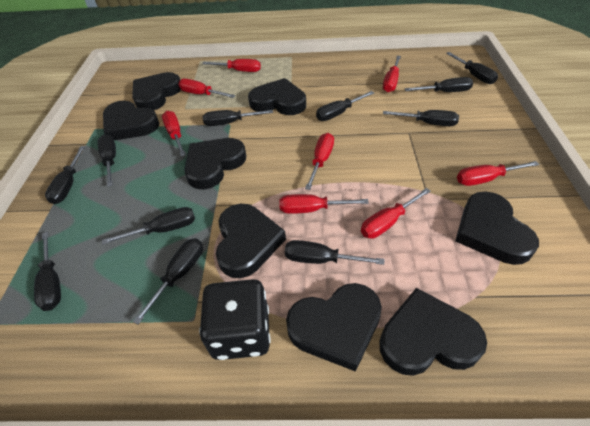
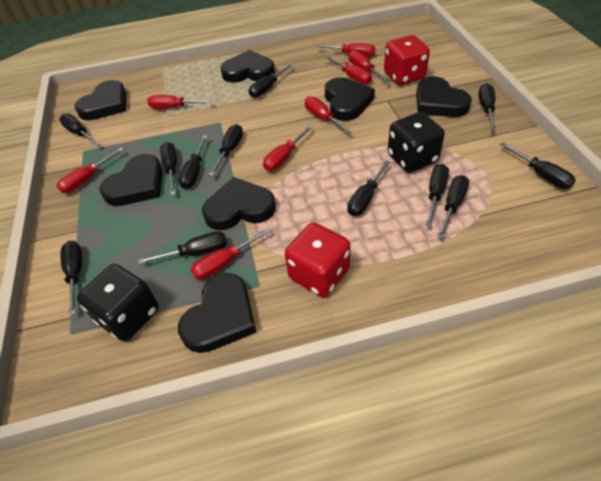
black dice: [199,279,270,360] = 1 -> [77,264,159,341] [388,112,445,173] = 2
black heart: [103,101,159,140] [132,72,181,110] [184,138,247,190] [216,204,286,278] [248,78,306,115] [286,283,382,372] [379,288,487,376] [455,192,539,265] = 8 -> [74,80,127,121] [99,154,163,206] [178,273,257,353] [202,177,276,230] [221,50,275,83] [325,77,375,121] [416,76,472,117] = 7
black screwdriver: [34,232,61,311] [45,146,85,204] [98,134,116,187] [102,207,195,244] [133,238,203,325] [202,110,273,126] [285,240,385,265] [316,91,374,121] [383,110,459,126] [405,77,473,92] [446,52,498,84] = 11 -> [59,114,100,146] [61,241,82,316] [138,231,227,264] [160,142,177,195] [178,135,208,189] [209,124,243,176] [249,63,294,98] [347,160,390,216] [426,164,449,227] [437,175,469,239] [478,83,496,130] [500,142,576,189] = 12
red dice: none = 0 -> [285,222,351,297] [384,35,430,85] = 2

